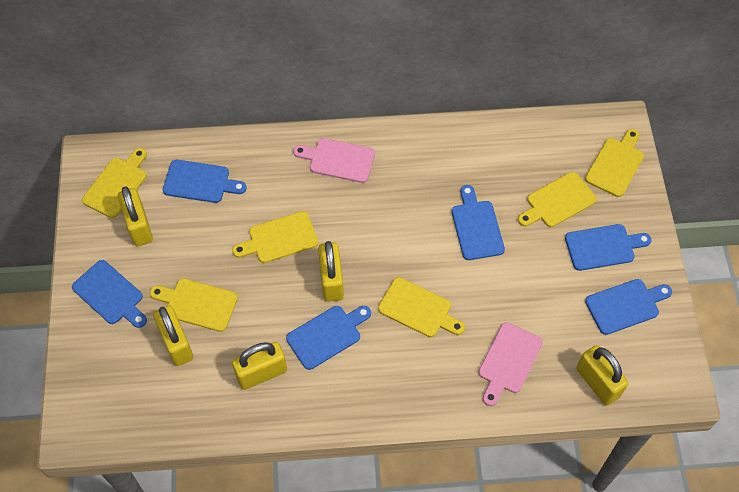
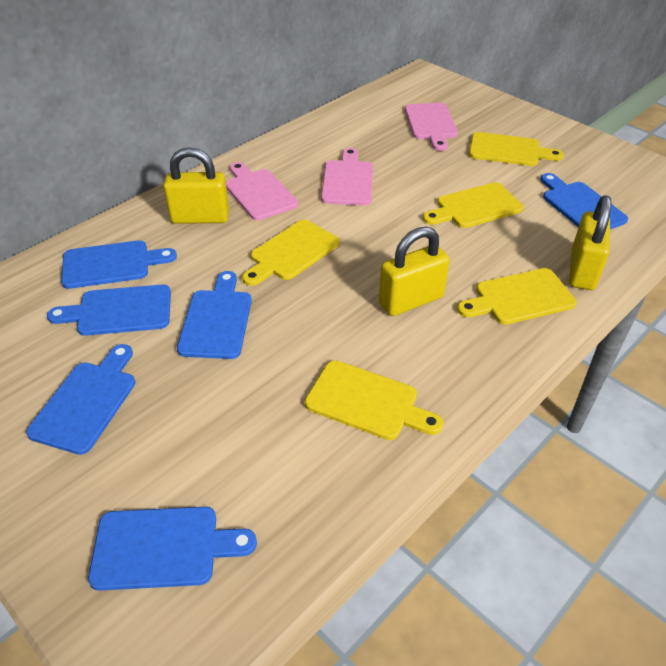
pink cutting board: [293,138,375,183] [478,322,543,406] = 2 -> [226,162,298,220] [321,148,373,205] [405,103,458,151] = 3
yellow cutting board: [82,148,147,218] [150,278,238,332] [232,211,318,263] [378,277,465,337] [518,172,597,227] [585,129,644,197] = 6 -> [242,220,340,286] [305,360,444,440] [423,182,523,228] [457,268,577,324] [469,132,564,166] = 5
yellow padlock: [118,186,153,246] [153,305,193,366] [232,342,287,390] [318,241,344,302] [576,345,628,406] = 5 -> [163,147,229,224] [379,227,450,316] [569,195,611,290] = 3

